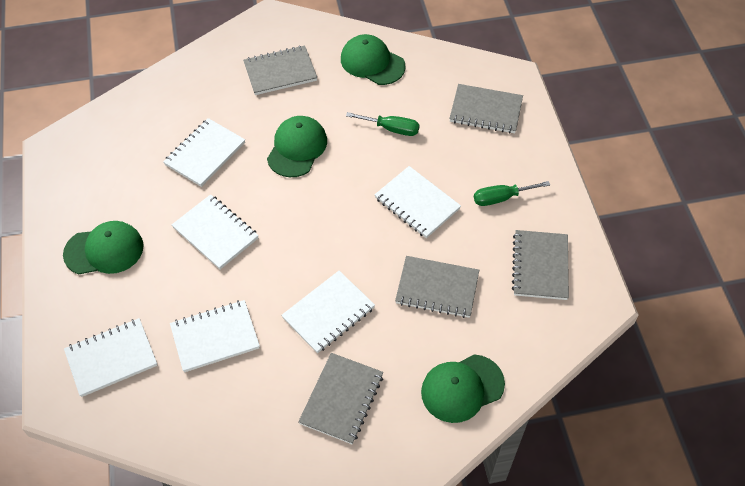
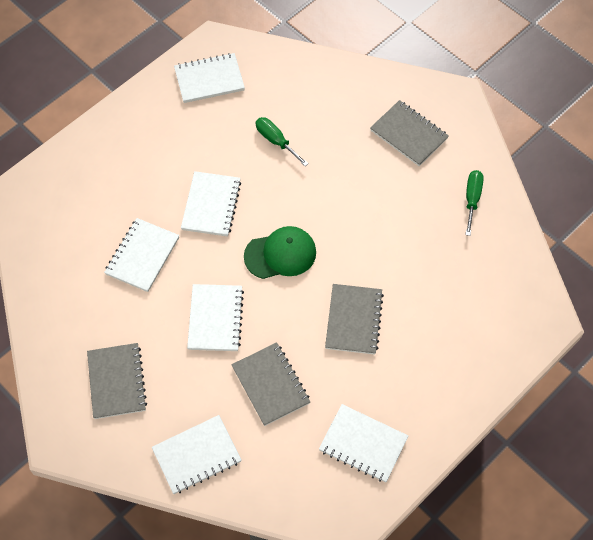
green cap: [63,221,144,275] [267,116,327,177] [341,34,406,85] [421,354,505,423] = 4 -> [244,226,316,279] = 1
grey notebook: [243,45,317,95] [298,353,383,444] [395,256,479,318] [449,84,523,134] [512,230,569,300] = 5 -> [87,343,147,419] [231,342,310,426] [325,284,384,355] [370,100,449,166] = 4

